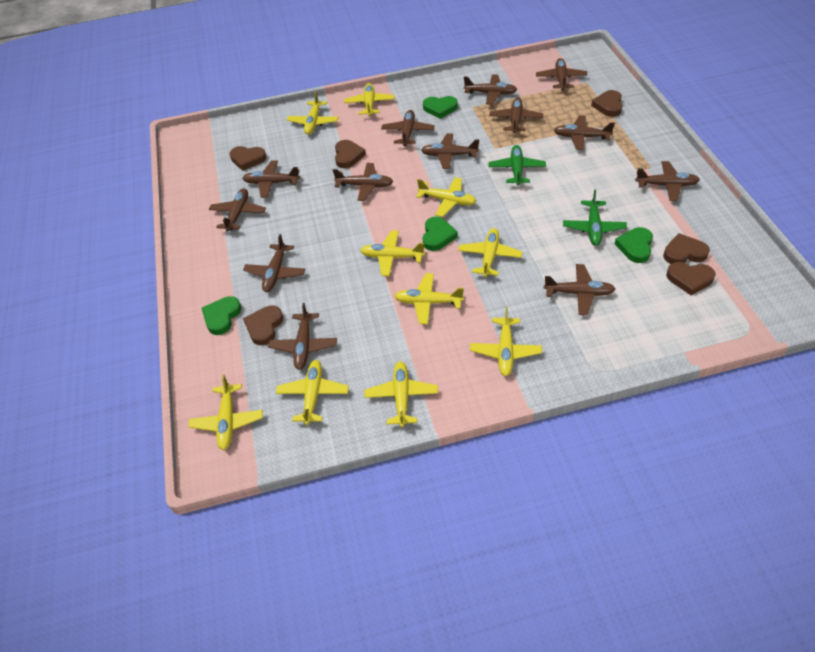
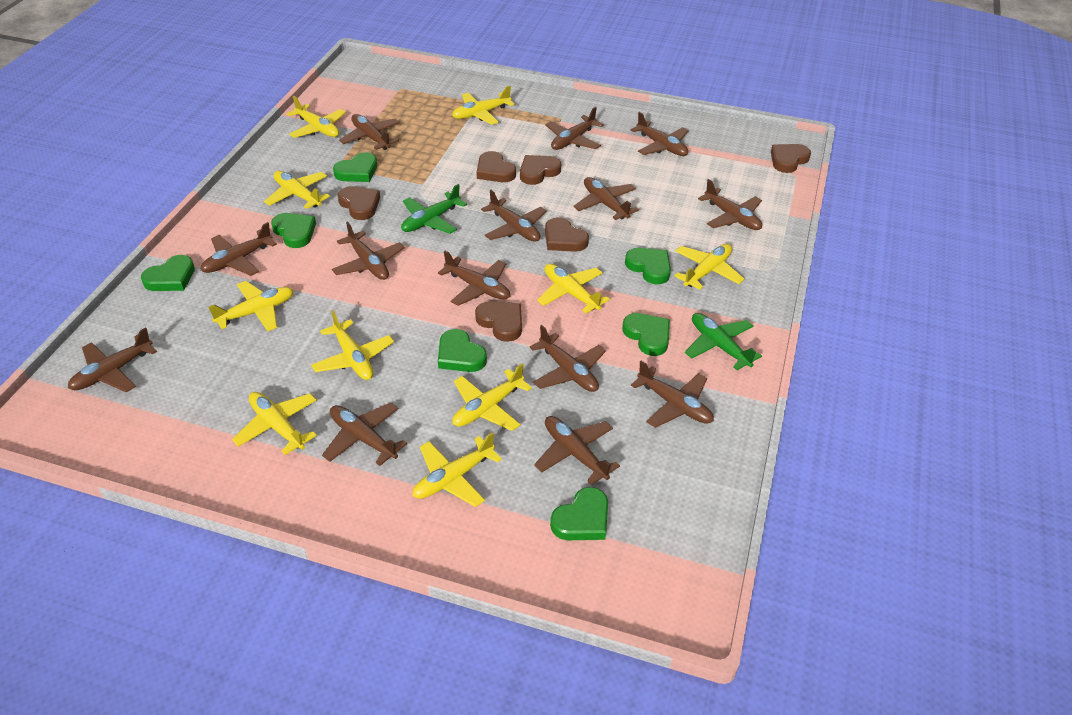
brown plane: [209,188,266,232] [243,160,300,198] [243,234,305,292] [268,303,337,370] [333,163,393,201] [381,110,435,146] [421,134,479,169] [464,74,517,105] [489,98,543,133] [536,58,587,91] [544,264,616,315] [554,116,615,150] [635,161,700,201] = 13 -> [68,327,157,392] [200,222,277,276] [322,402,407,466] [332,221,405,280] [339,114,400,150] [438,251,510,306] [481,190,547,242] [529,325,606,392] [534,416,620,485] [545,106,604,150] [574,177,639,220] [630,112,689,156] [631,361,714,428] [698,179,762,230] = 14
green heart: [202,296,241,335] [422,217,458,251] [423,96,458,119] [615,227,653,263] = 4 -> [141,255,195,291] [271,213,316,248] [333,152,377,182] [438,329,487,372] [550,487,608,540] [622,313,670,356] [625,248,671,284] = 7

